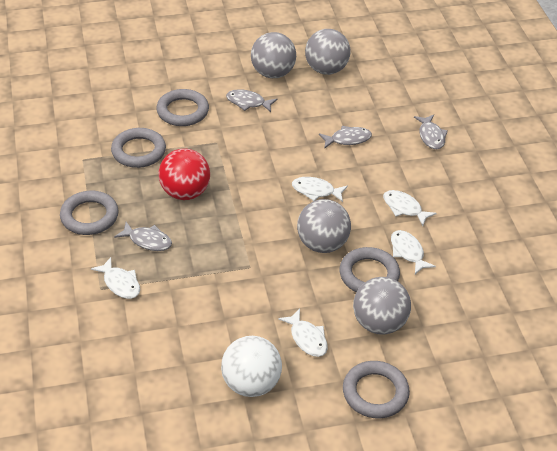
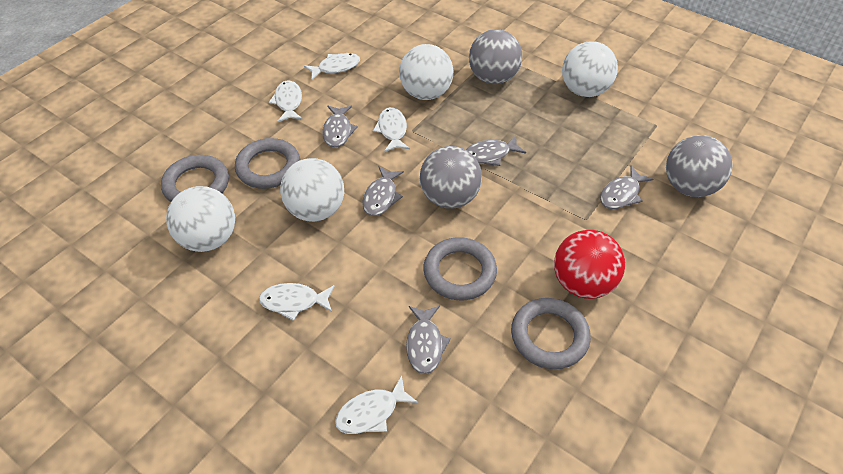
grey ball: [251,32,296,78] [297,199,351,253] [305,29,350,75] [353,277,411,335] = 4 -> [420,146,482,209] [469,29,522,84] [666,135,733,197] = 3
grey fish: [114,222,172,251] [226,89,278,112] [319,126,372,149] [414,115,448,149] = 4 -> [322,106,358,147] [362,166,404,216] [406,306,451,374] [465,136,526,166] [600,166,653,209] = 5
grey ring: [60,191,119,235] [111,128,166,168] [156,89,209,126] [339,247,400,292] [343,361,410,418] = 5 -> [161,155,229,202] [235,138,300,189] [423,237,497,300] [511,298,591,369] = 4
white ball: [221,336,282,397] = 1 -> [166,186,235,252] [280,158,344,222] [399,44,453,100] [562,41,618,97] = 4

